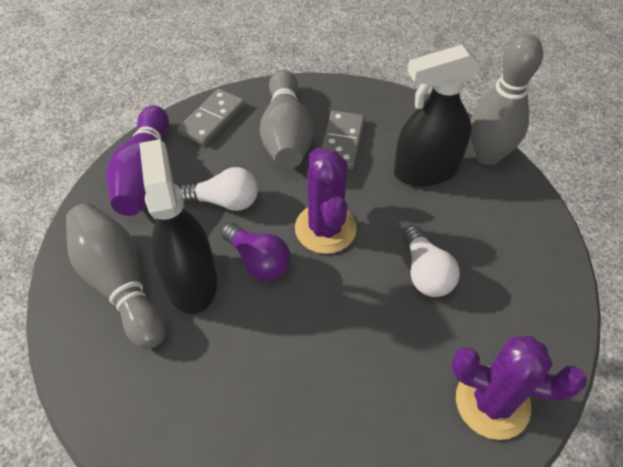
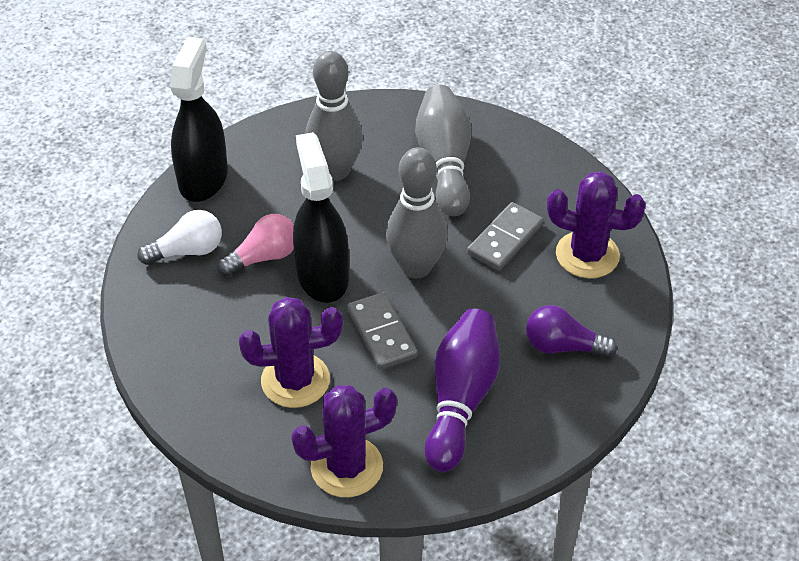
pink light bulb: none = 0 -> [217,214,294,276] = 1
purple cactus: [295,148,357,254] [451,335,587,440] = 2 -> [238,297,343,408] [291,385,397,497] [547,171,646,278] = 3
white light bulb: [180,167,258,211] [403,225,460,297] = 2 -> [138,210,222,265] = 1

